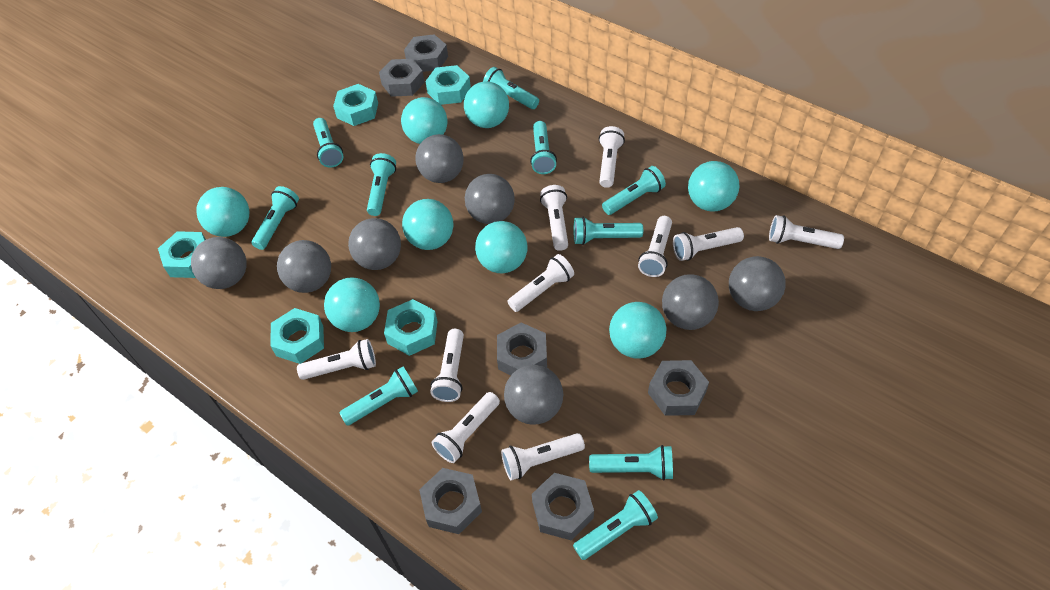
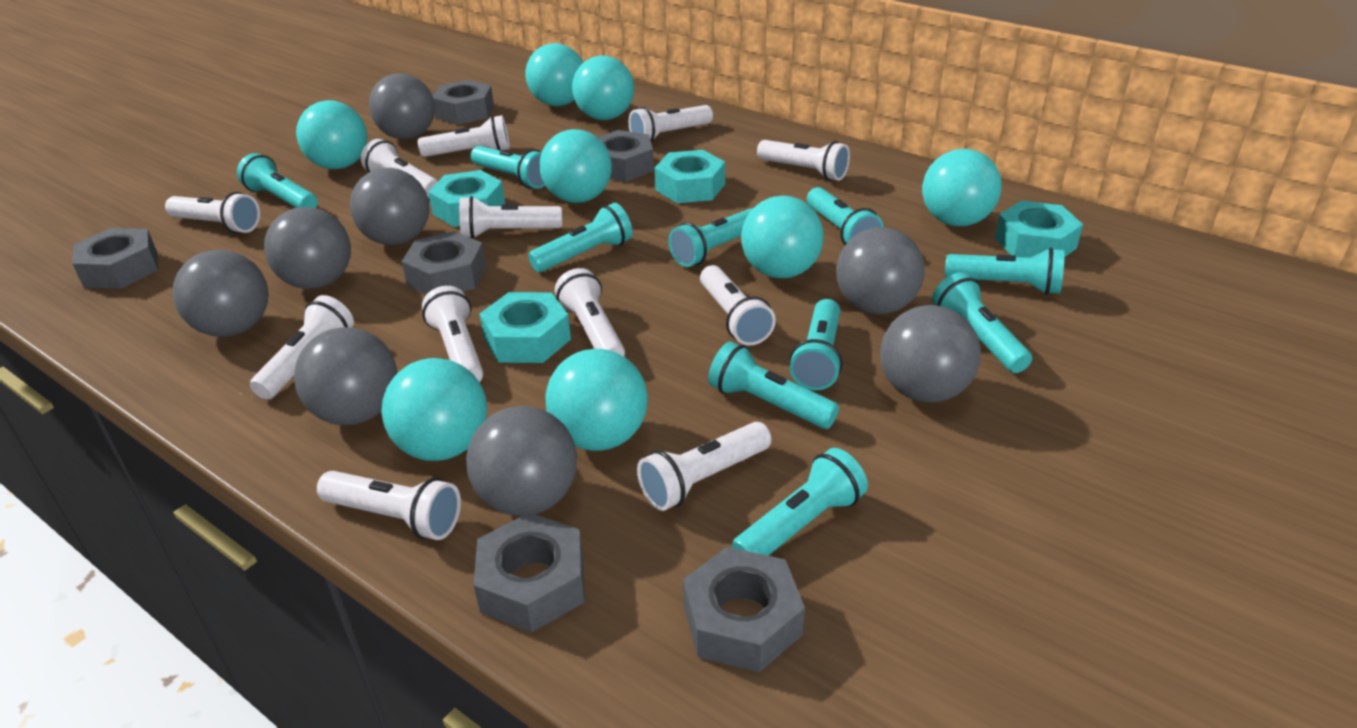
turquoise nut: [158,231,206,278] [270,308,324,364] [333,84,378,126] [384,299,438,356] [425,65,471,105] = 5 -> [428,170,505,227] [479,292,571,363] [655,150,725,203] [995,201,1083,258] = 4
white flashlight: [297,339,376,380] [430,329,464,402] [432,392,500,463] [501,433,585,480] [507,254,574,312] [540,185,568,251] [599,126,625,188] [638,216,672,277] [673,227,744,261] [769,215,844,249] = 10 -> [165,192,260,234] [250,295,354,399] [317,471,461,540] [361,139,438,198] [418,115,510,157] [422,286,483,382] [459,196,562,239] [555,268,625,356] [629,105,713,142] [637,422,771,511] [700,265,776,346] [757,140,850,181] = 12

